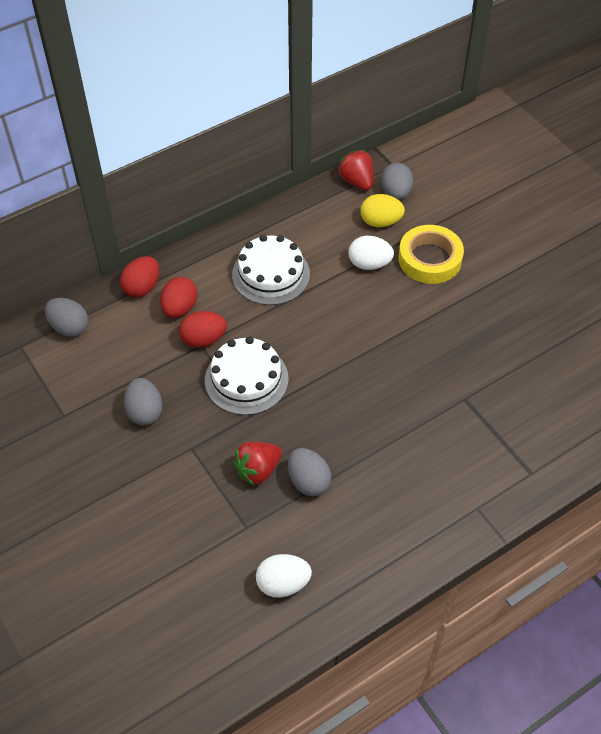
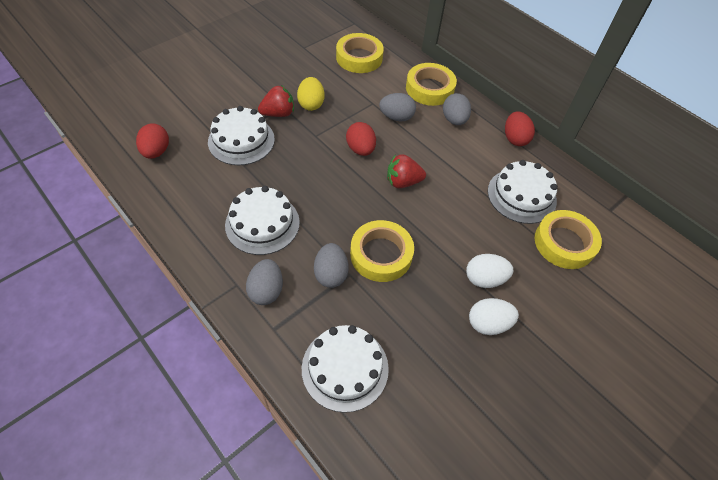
white cake: [205,336,289,415] [232,235,310,305] = 2 -> [208,106,275,165] [225,186,300,255] [302,325,389,413] [488,160,558,224] = 4
yellow tape: [399,225,464,284] = 1 -> [336,33,384,73] [350,220,414,282] [406,63,457,106] [535,210,602,269] = 4

